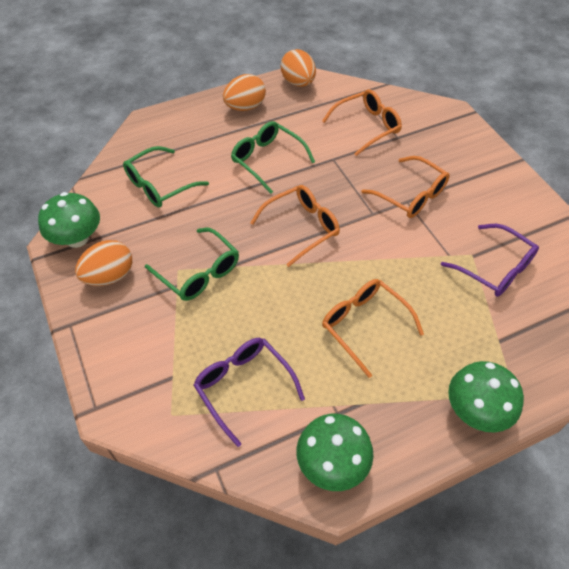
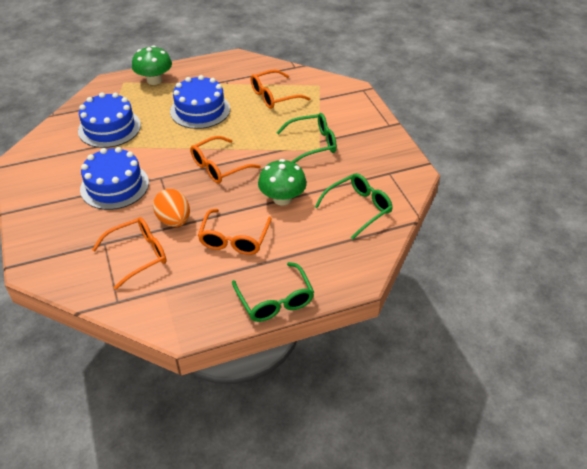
blue cake: none = 0 -> [78,92,141,148] [80,147,149,210] [170,75,230,129] = 3
green mushroom: [38,192,100,248] [297,414,373,491] [448,361,524,432] = 3 -> [132,45,172,85] [258,159,307,205] = 2
orange egg: [75,240,132,286] [223,74,266,111] [281,49,316,87] = 3 -> [153,189,190,227] = 1
purple glasses: [193,338,305,447] [441,224,539,297] = 2 -> none = 0

